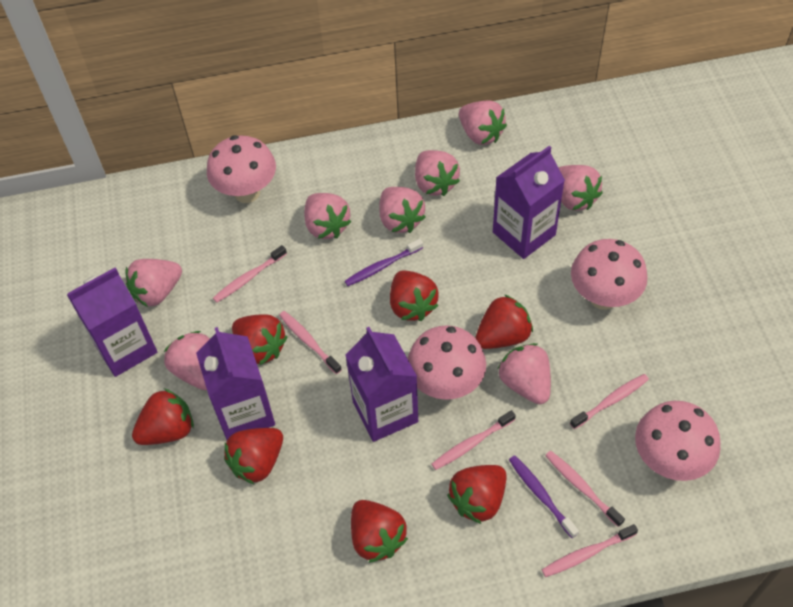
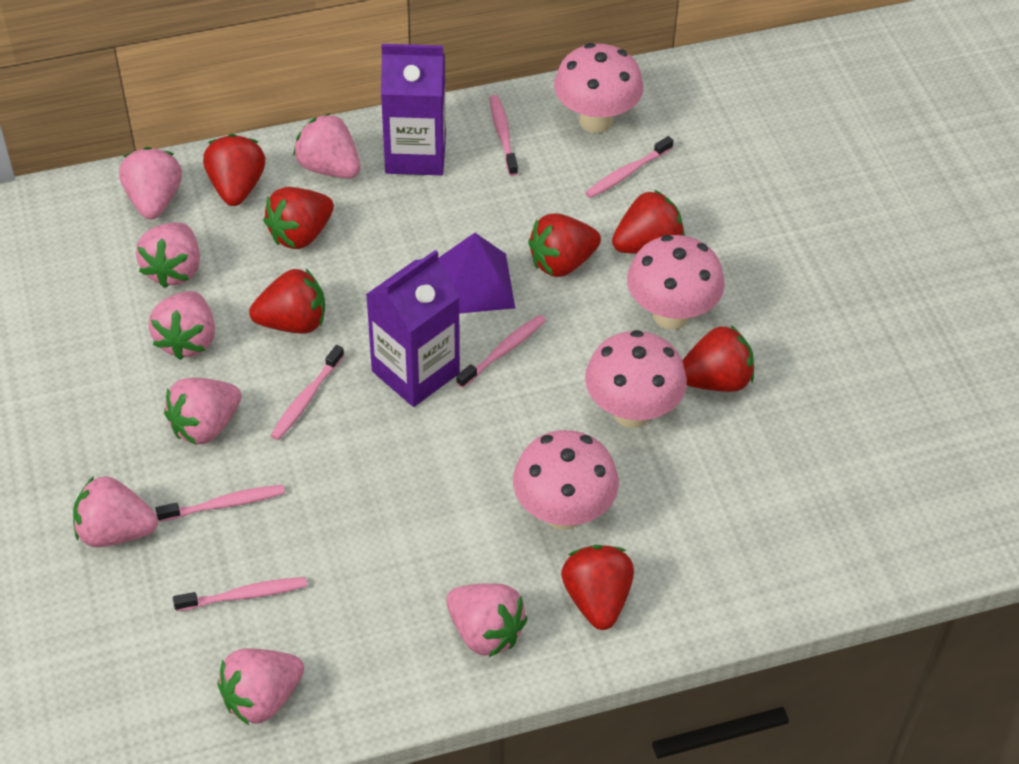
purple carton: [67,268,157,377] [196,327,275,440] [346,327,418,442] [493,146,565,259] = 4 -> [366,250,460,407] [381,44,446,175] = 2
purple pyramid: none = 0 -> [438,233,515,314] = 1
purple toothbrush: [345,239,423,286] [509,455,579,538] = 2 -> none = 0

